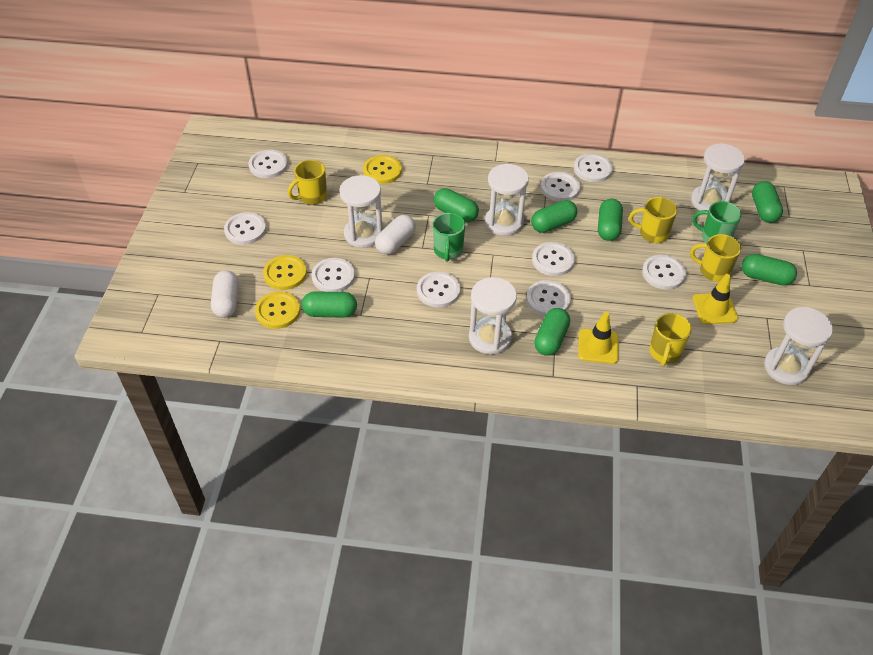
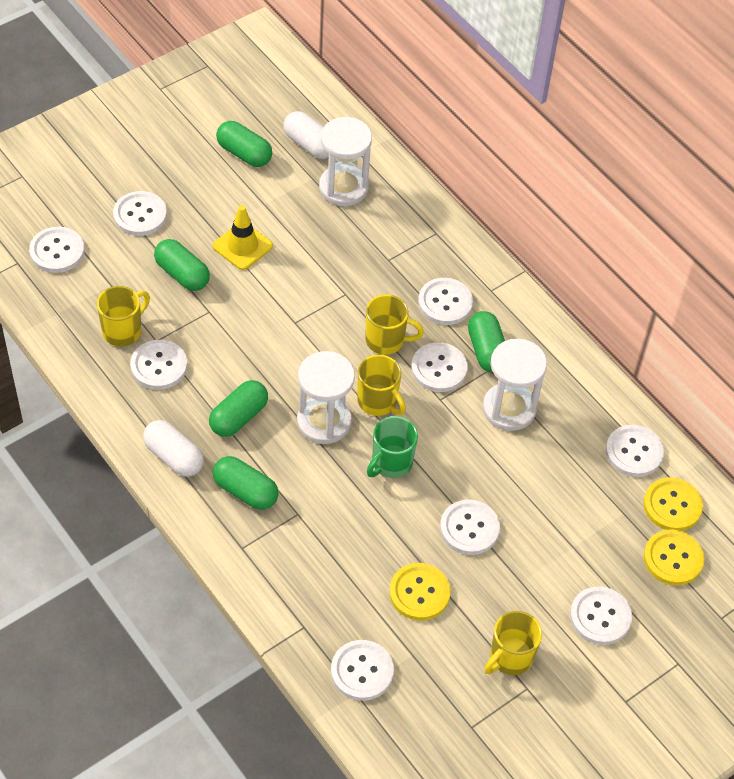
green capsule: [302,291,357,318] [434,188,479,222] [531,200,577,233] [534,308,570,356] [598,199,623,241] [742,254,797,286] [752,181,783,223] = 7 -> [154,239,210,291] [209,380,268,437] [213,456,279,510] [216,121,272,167] [468,311,505,373] = 5
green mug: [433,213,465,262] [692,201,742,243] = 2 -> [367,416,418,478] = 1
white hourglass: [340,175,383,248] [469,277,517,355] [485,164,529,236] [691,143,745,211] [764,307,833,385] = 5 -> [297,351,355,444] [319,117,372,206] [483,339,547,431] = 3
yellow traffic cone: [578,312,619,364] [693,274,738,324] = 2 -> [213,205,273,270] = 1

